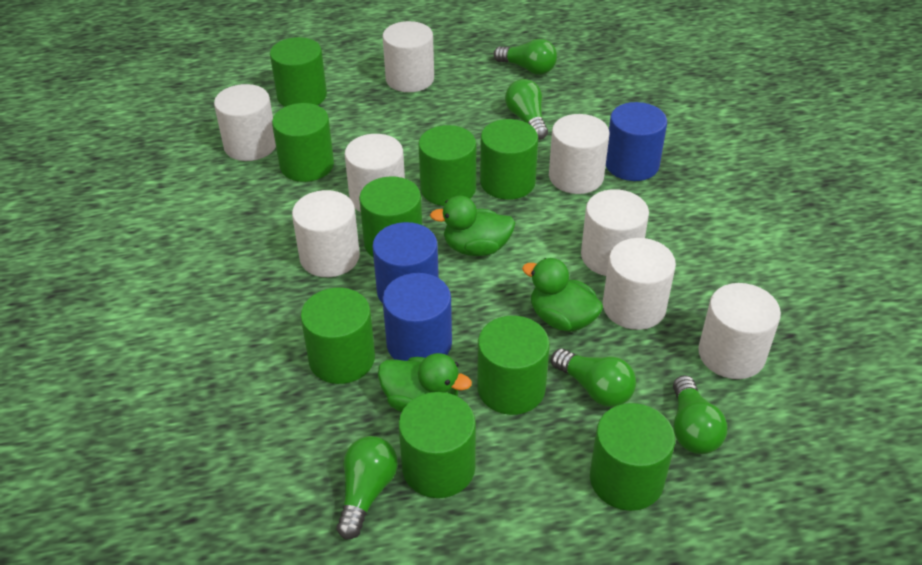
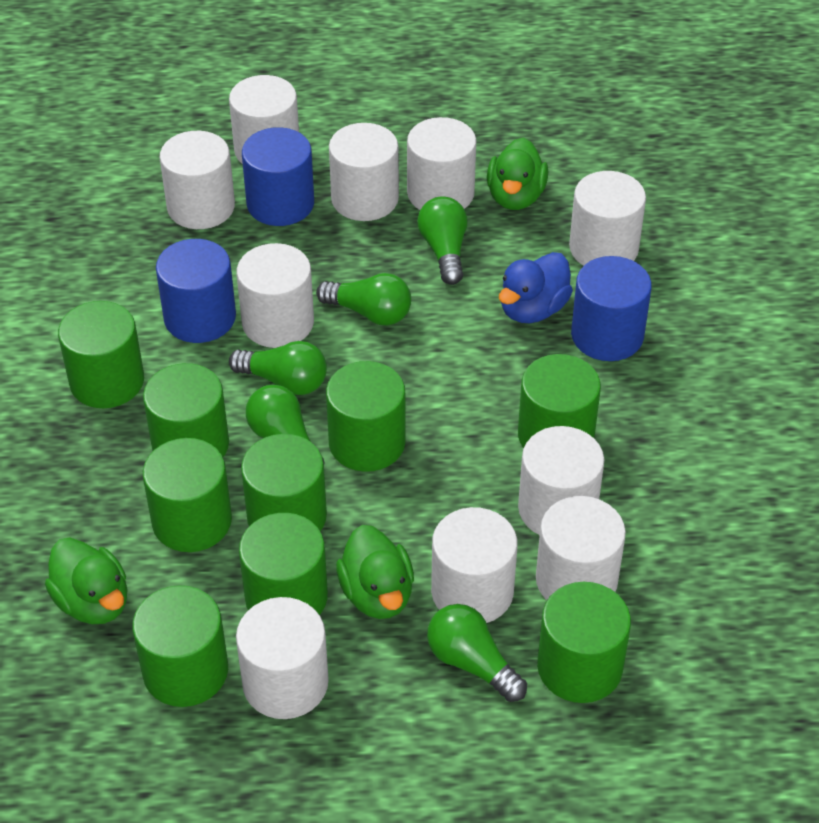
blue duck: none = 0 -> [499,252,573,323] = 1
white cylinder: [214,84,276,161] [292,190,360,277] [345,134,405,212] [383,21,434,92] [549,114,610,194] [581,189,649,276] [603,238,676,330] [698,283,781,379] = 8 -> [160,131,235,229] [229,75,299,164] [236,243,314,348] [236,597,329,719] [329,123,399,221] [407,117,476,210] [431,507,518,623] [518,426,604,535] [536,496,626,600] [569,171,646,266] = 10

